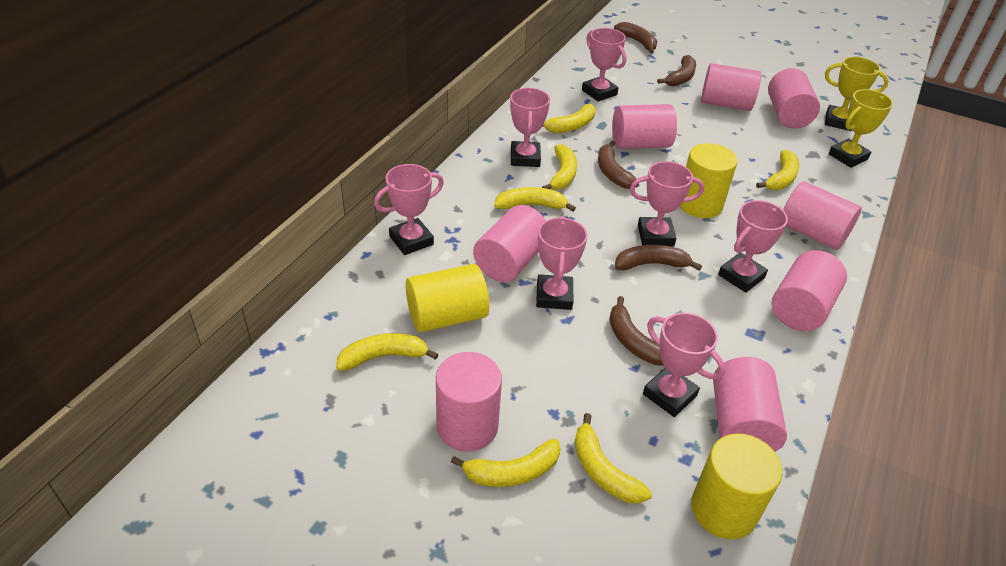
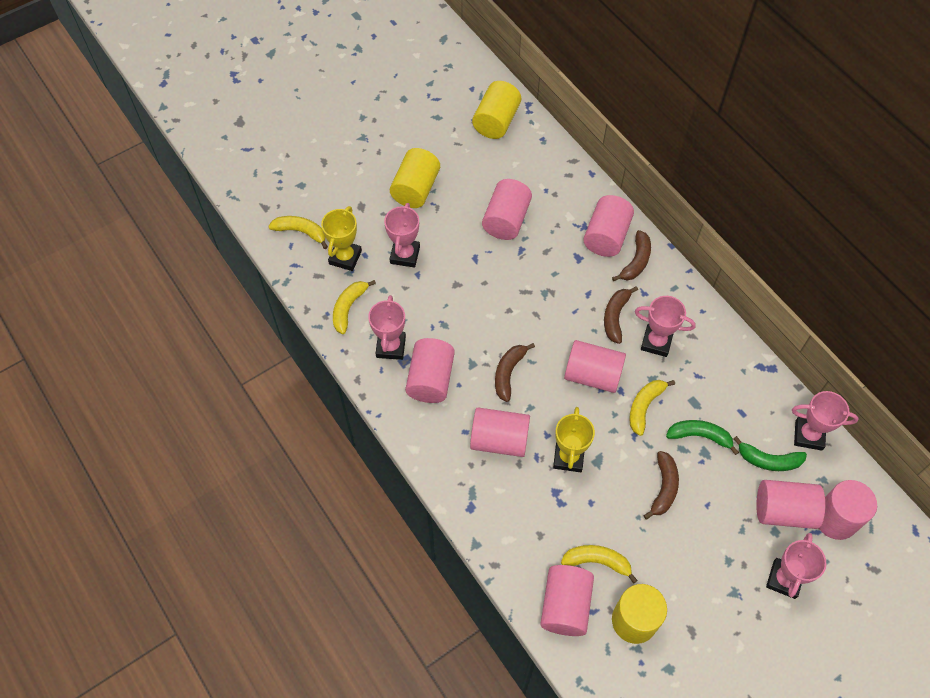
brown banana: [598,141,639,189] [609,296,664,366] [614,22,657,54] [615,245,702,270] [657,55,696,86] = 5 -> [495,343,535,402] [604,286,638,344] [612,230,651,281] [644,451,679,520] = 4
green banana: none = 0 -> [666,420,739,455] [733,436,807,471] = 2
pink trophy: [374,164,444,255] [510,88,550,167] [536,216,587,310] [582,28,627,102] [630,161,704,247] [643,313,725,417] [718,200,788,293] = 7 -> [368,295,406,360] [384,203,420,268] [635,296,696,357] [766,533,826,599] [792,391,859,451] = 5
yellow banana: [336,333,439,371] [451,439,561,487] [494,187,576,212] [542,104,596,133] [542,144,577,190] [574,413,652,503] [756,150,799,190] = 7 -> [268,216,328,249] [333,280,376,334] [561,545,638,584] [629,380,675,436] = 4

